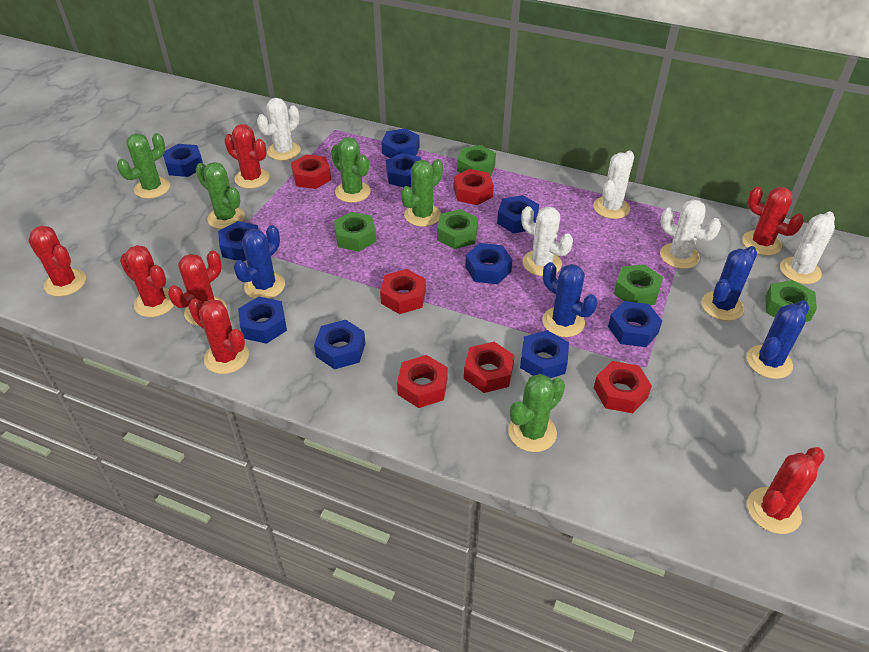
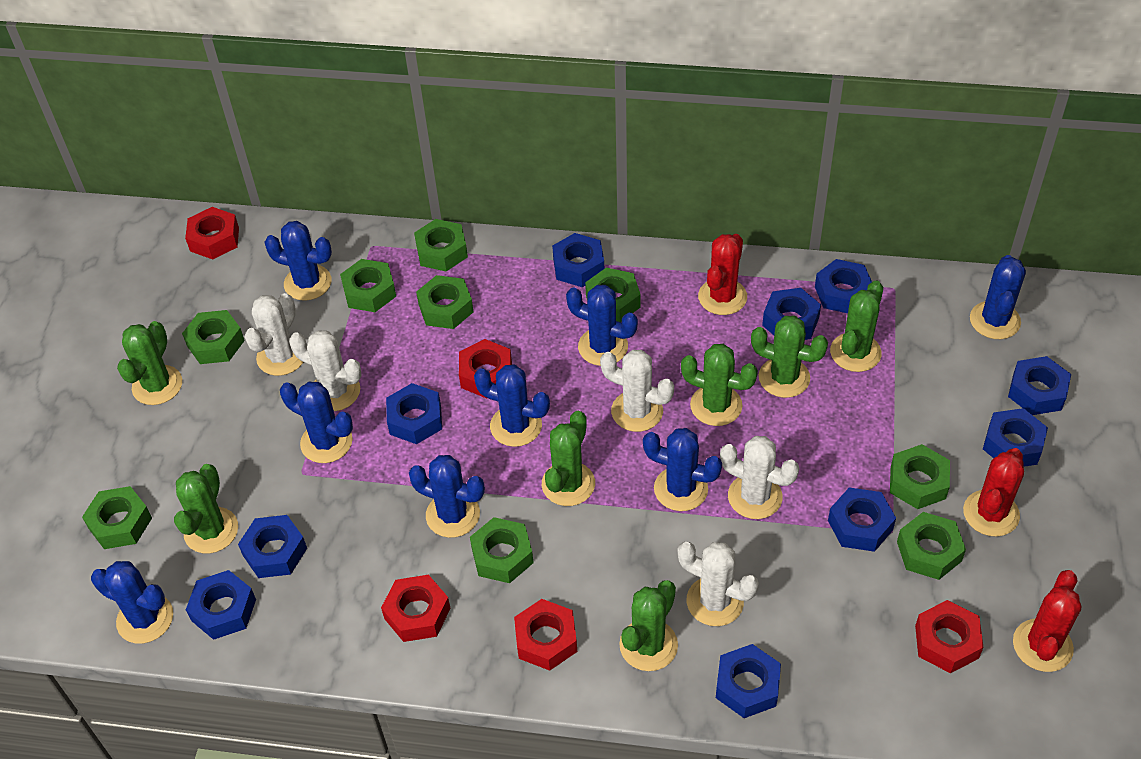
blue cactus: [234,225,285,299] [542,262,597,337] [701,246,757,321] [747,300,809,379] = 4 -> [91,561,173,644] [264,221,332,301] [280,382,353,463] [409,455,485,538] [474,365,550,447] [566,285,638,366] [643,428,722,511] [970,255,1026,339] = 8
green cactus: [117,133,170,199] [195,162,245,229] [331,137,371,203] [401,159,443,227] [508,374,565,452] = 5 -> [117,321,182,405] [174,464,238,554] [542,411,595,506] [619,580,678,671] [681,344,758,426] [751,315,828,398] [830,281,883,372] = 7
green nut: [334,212,376,252] [437,209,478,249] [457,145,496,176] [614,264,663,305] [766,280,817,322] = 5 -> [82,486,152,549] [182,310,245,364] [340,259,396,312] [414,219,468,272] [416,275,474,329] [470,517,534,583] [585,267,641,322] [890,444,950,509] [897,512,966,580] = 9
red cactus: [28,226,86,296] [120,245,174,317] [168,250,227,326] [188,298,249,374] [224,124,270,189] [742,187,804,256] [747,447,825,534] = 7 -> [698,234,747,315] [963,448,1024,537] [1013,570,1081,672] = 3
red nut: [291,154,331,189] [380,269,426,314] [397,355,448,408] [454,169,494,205] [464,342,515,393] [594,361,652,413] = 6 -> [185,207,239,259] [381,575,451,642] [459,339,512,398] [514,599,577,671] [915,600,983,673] = 5

